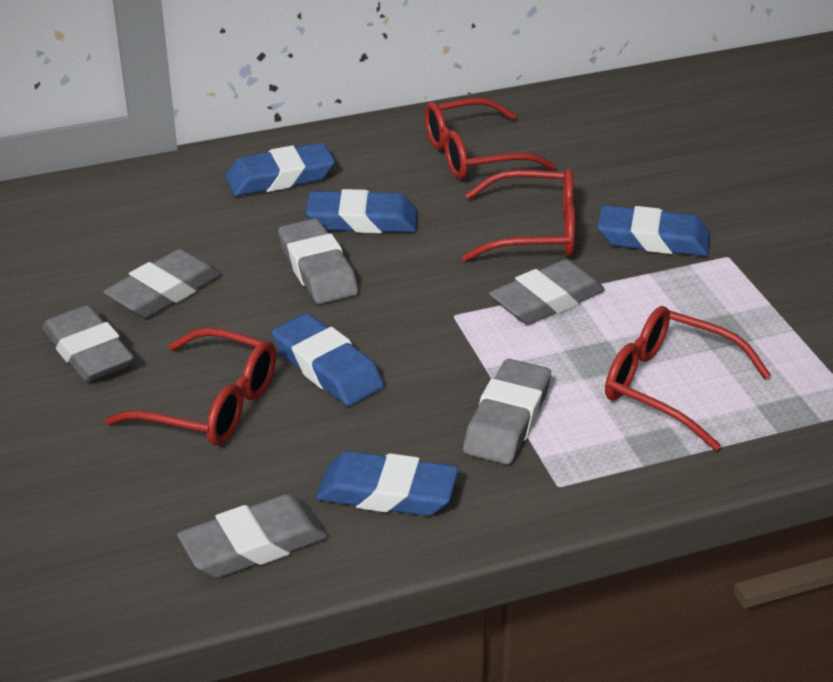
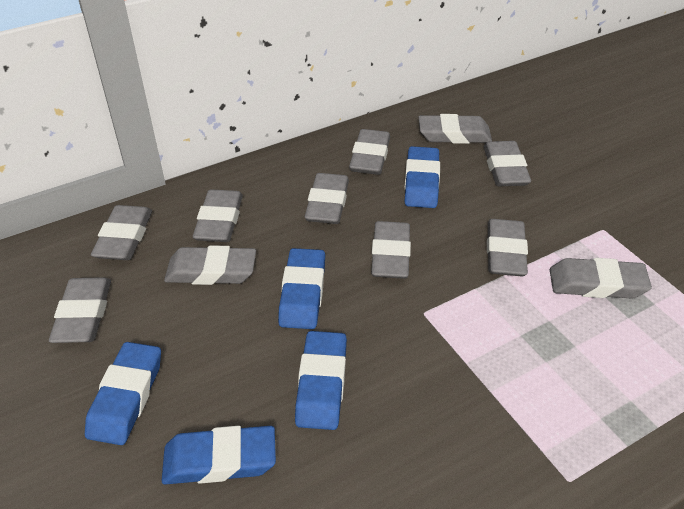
grey eraser: [42,305,134,382] [103,249,221,318] [177,494,328,578] [278,218,358,304] [463,359,551,465] [489,259,605,325] = 6 -> [49,277,111,343] [91,205,152,260] [164,245,256,285] [193,189,243,242] [305,173,349,224] [349,129,390,175] [371,221,411,279] [419,114,492,144] [484,141,531,186] [487,219,528,277] [550,258,652,299] = 11
red glasses: [105,327,276,445] [425,98,556,179] [462,168,575,262] [605,306,771,451] = 4 -> none = 0

